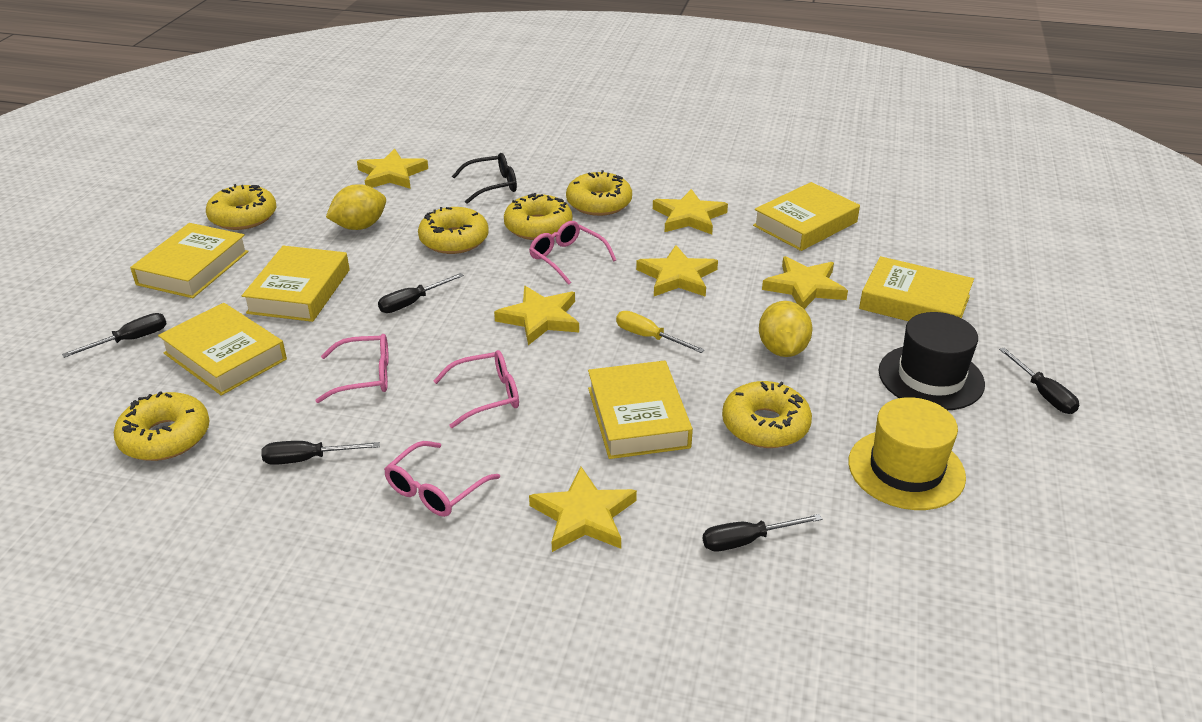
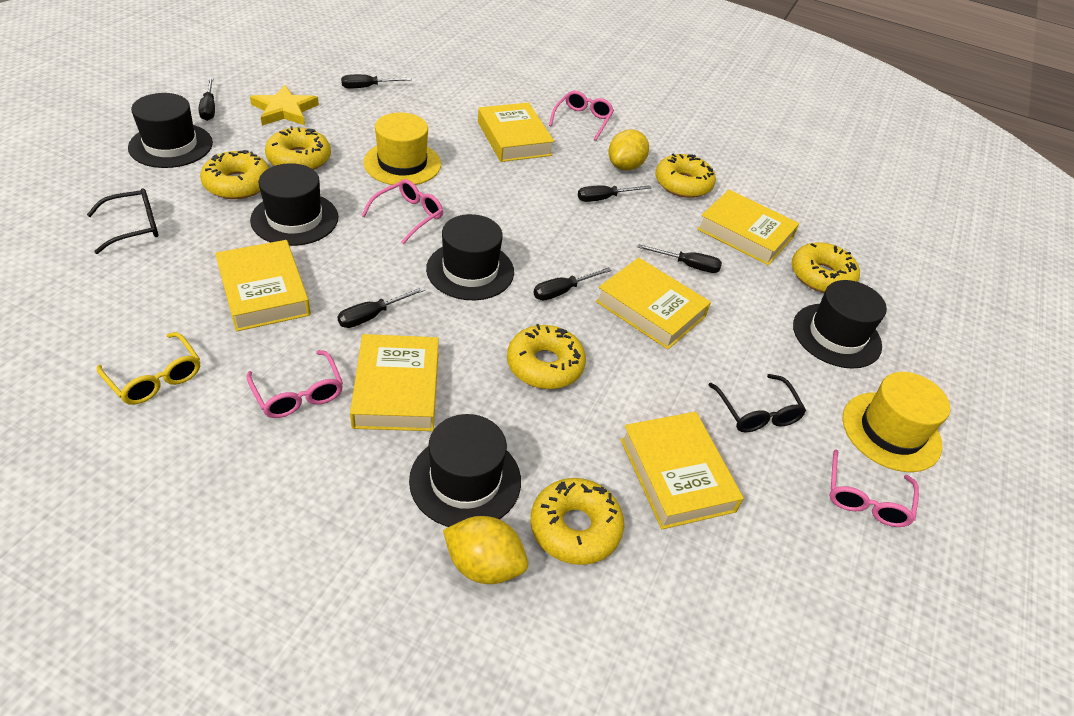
black glasses: [452,153,517,204] = 1 -> [87,188,159,254] [709,374,806,432] = 2
black hat: [879,312,985,410] = 1 -> [128,93,213,168] [250,163,339,246] [409,414,521,527] [426,214,514,300] [793,280,887,369] = 5
black screwdriver: [62,313,167,358] [262,441,380,465] [378,273,464,313] [703,514,822,551] [999,348,1079,414] = 5 -> [198,78,215,121] [337,287,426,328] [341,74,412,88] [533,267,612,300] [578,185,651,202] [638,244,722,273] = 6
yellow glasses: none = 0 -> [97,332,200,405] = 1
yellow hat: [848,397,966,510] = 1 -> [363,112,441,185] [843,372,950,472] = 2
yellow screwdriver: [616,311,705,353] = 1 -> none = 0
yellow star: [357,149,428,189] [494,286,579,345] [529,467,637,552] [636,245,718,297] [653,189,728,235] [762,256,848,309] = 6 -> [250,85,319,126] = 1

